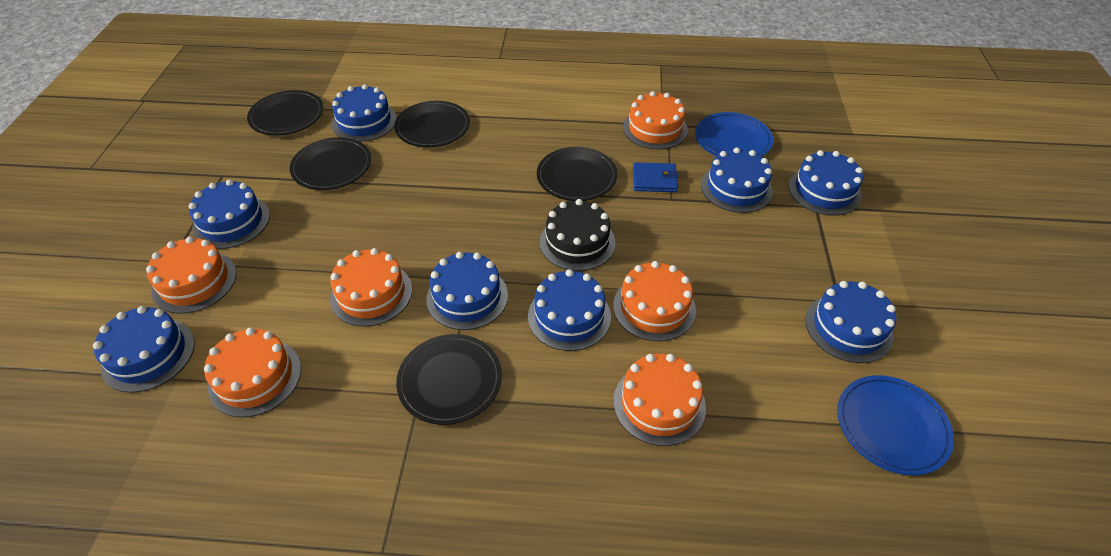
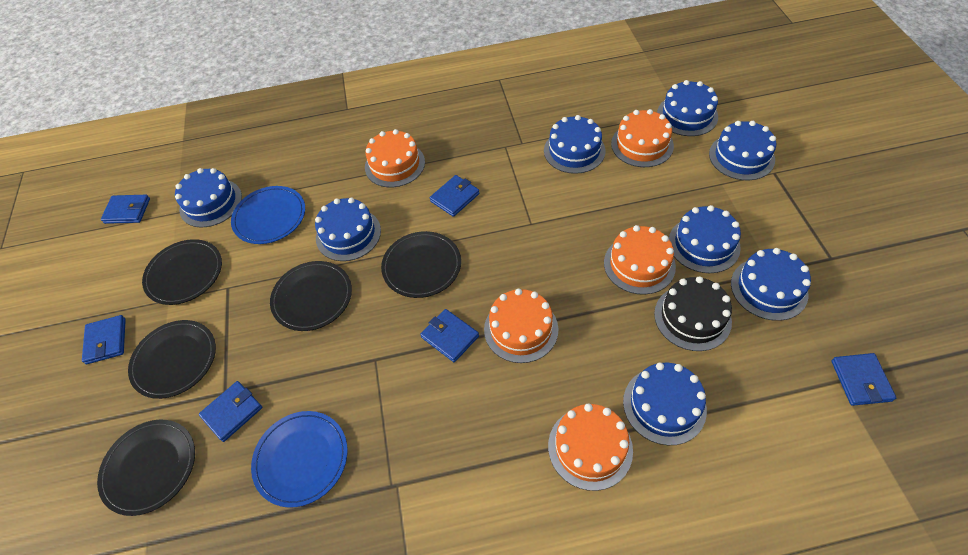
blue wallet: [633,163,679,192] = 1 -> [82,315,126,364] [101,195,150,224] [199,381,262,442] [420,309,479,362] [430,175,480,217] [831,353,896,406] = 6
orange cake: [146,237,236,314] [204,327,301,418] [330,248,412,327] [613,261,696,341] [613,354,706,446] [623,91,688,149] = 6 -> [365,129,425,187] [484,288,558,363] [548,404,633,491] [604,225,676,295] [611,109,674,167] = 5

